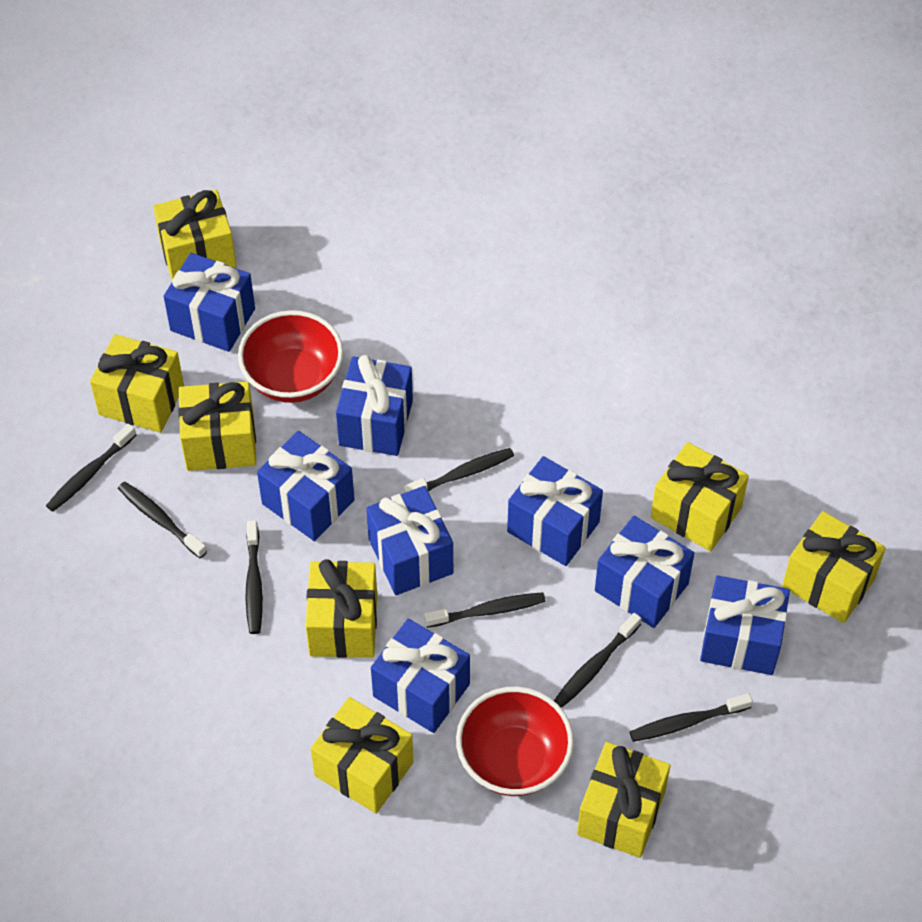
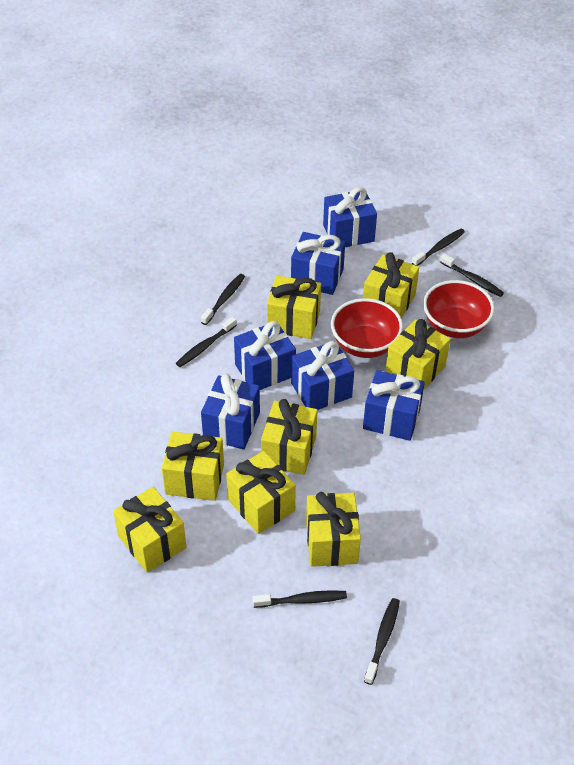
black toothbrush: [46,424,136,512] [118,481,207,558] [245,520,263,634] [404,448,514,493] [424,592,546,628] [554,613,641,708] [630,693,753,742] = 7 -> [176,317,237,367] [201,274,245,325] [253,590,347,608] [364,598,400,685] [412,229,465,266] [440,253,504,297] = 6
blue gift: [164,253,255,352] [257,431,355,541] [336,355,413,456] [366,486,453,595] [371,619,470,733] [507,456,603,566] [595,516,694,628] [700,576,790,675] = 8 -> [201,374,260,450] [234,321,296,390] [291,232,345,295] [291,341,354,410] [323,187,377,247] [363,370,425,441] = 6

